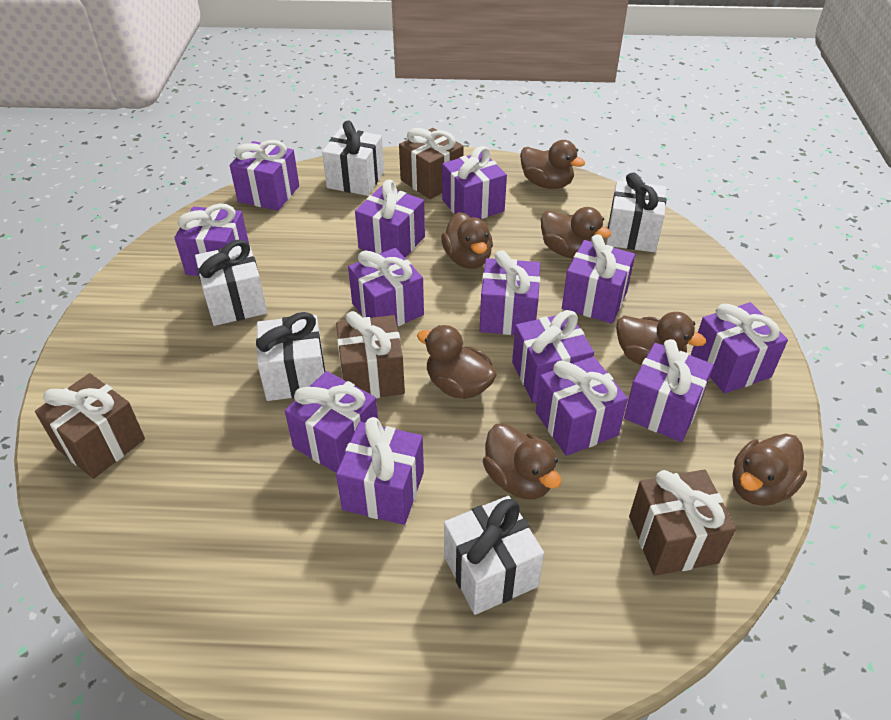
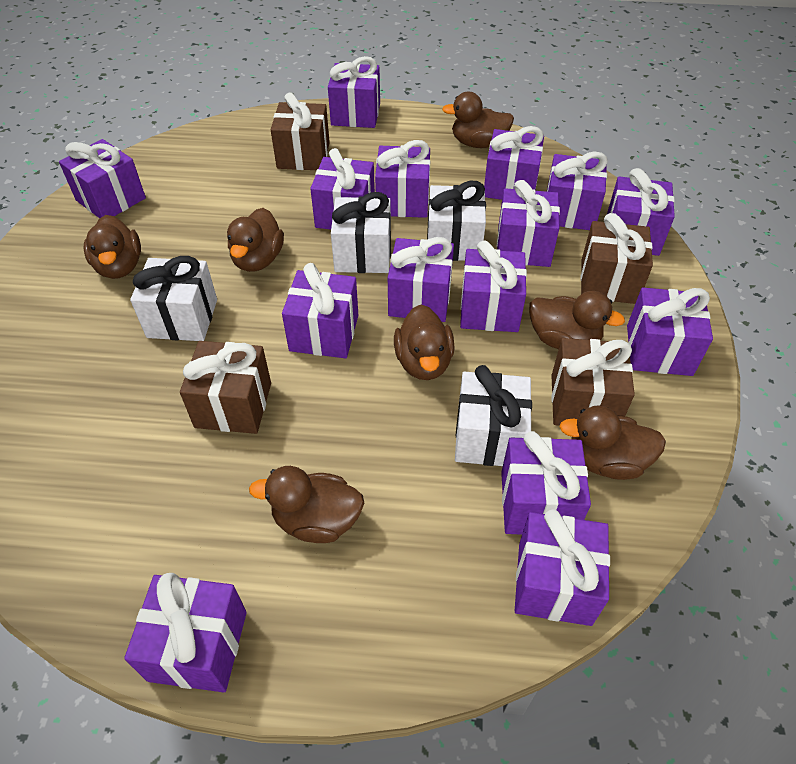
purple gift: [174,204,249,276] [230,140,299,211] [285,371,378,473] [336,417,424,525] [348,248,424,326] [355,180,425,258] [442,146,507,219] [480,250,540,335] [512,310,594,403] [536,356,628,456] [562,234,635,324] [624,339,714,442] [691,302,788,394] = 13 -> [59,139,146,218] [124,573,247,692] [282,263,358,358] [310,148,375,230] [328,56,380,128] [375,140,430,218] [388,237,454,322] [460,241,527,332] [484,126,544,200] [497,180,560,267] [501,431,591,535] [515,509,610,626] [547,151,608,230] [607,168,675,256] [627,288,713,376] = 15
white gift: [195,240,267,326] [256,312,325,401] [322,120,384,196] [444,496,544,615] [606,173,666,252] = 5 -> [130,256,217,341] [331,192,391,273] [427,181,486,261] [455,365,532,466] = 4

